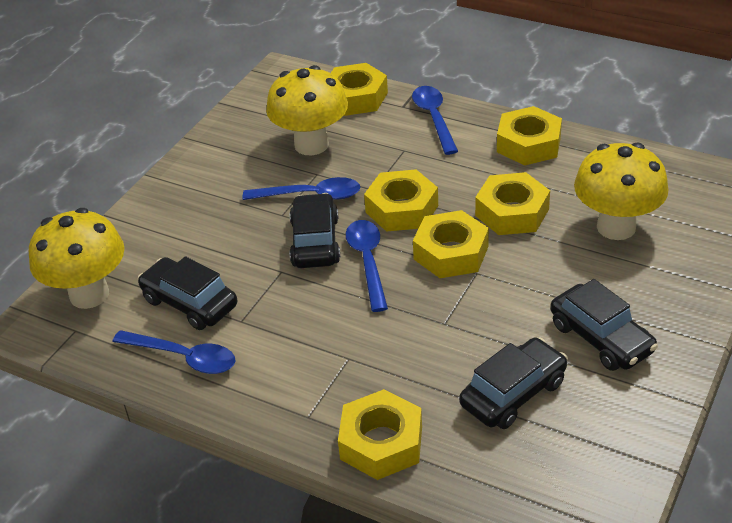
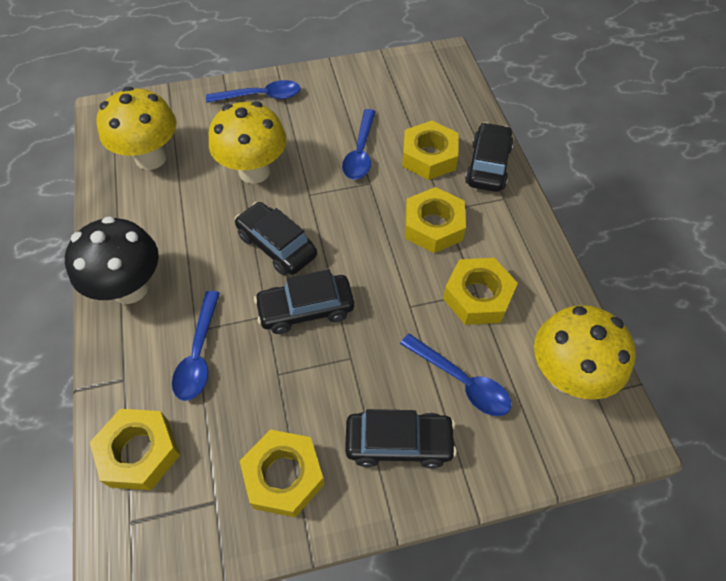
black mushroom: none = 0 -> [65,216,159,304] = 1
yellow nut: [331,63,388,116] [338,389,422,480] [364,169,438,232] [413,210,489,278] [475,172,550,235] [497,106,562,165] = 6 -> [90,409,180,490] [240,429,325,518] [402,121,458,180] [405,187,466,253] [443,258,518,325] = 5

